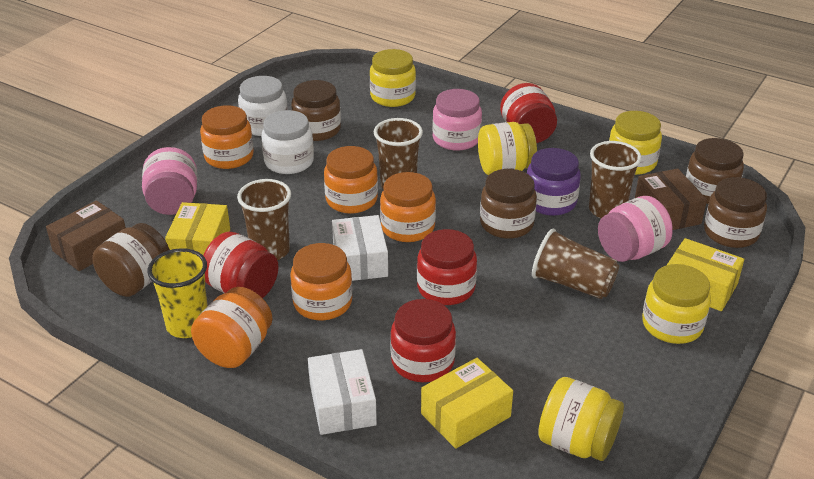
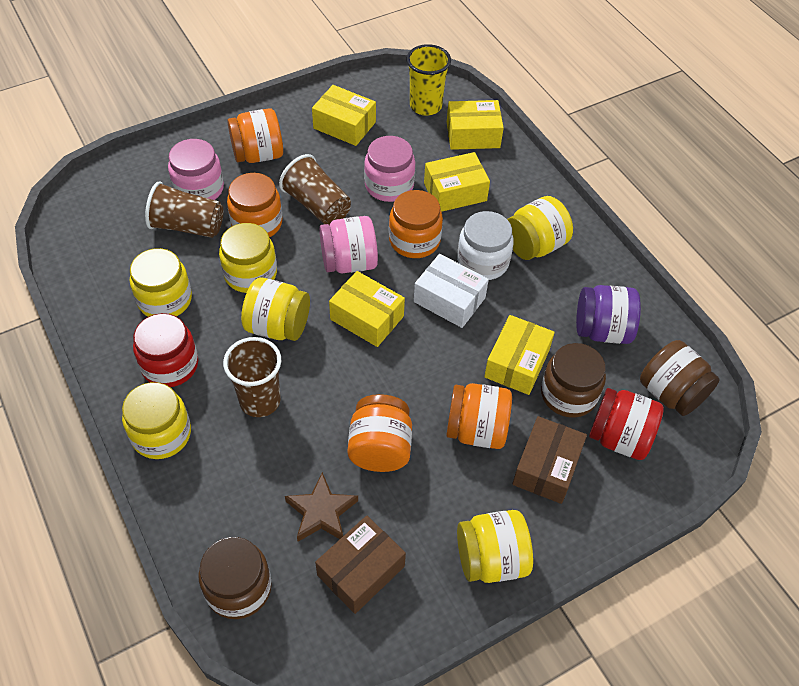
brown cup: [237,179,291,260] [374,118,423,189] [532,228,619,299] [589,141,642,218] = 4 -> [145,181,223,238] [223,337,281,417] [279,154,351,226] = 3
brown jar: [93,223,170,297] [291,80,341,141] [480,169,537,239] [686,138,744,204] [704,177,767,248] = 5 -> [198,537,272,619] [541,343,606,418] [640,340,720,416] = 3
brown star: none = 0 -> [285,472,358,542] = 1
red jar: [203,232,279,298] [390,299,456,382] [417,229,477,305] [500,83,557,143] = 4 -> [133,313,198,387] [589,388,664,460] = 2
white box: [308,349,377,435] [332,215,388,281] = 2 -> [414,254,489,328] = 1
white jar: [238,76,288,136] [262,110,314,174] = 2 -> [457,211,514,280] = 1
yellow box: [165,202,230,255] [421,358,513,449] [667,238,744,311] = 3 -> [312,85,376,146] [329,271,405,347] [424,152,490,212] [447,100,504,150] [484,315,555,395] = 5
yellow jar: [370,49,416,107] [478,122,537,176] [538,377,624,461] [609,111,662,175] [642,264,711,344] = 5 -> [122,382,191,459] [130,248,192,317] [219,223,277,293] [241,278,310,341] [457,510,533,583] [507,196,573,260] = 6

